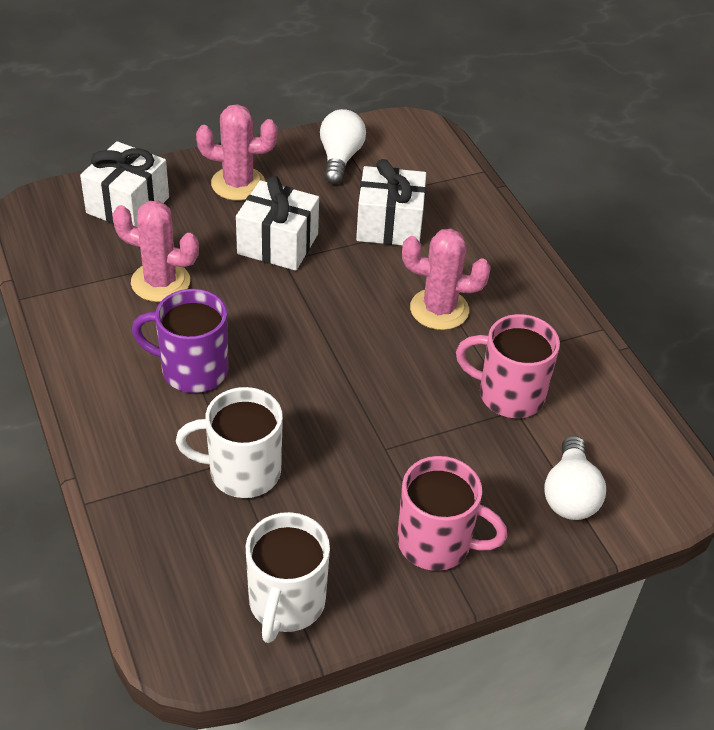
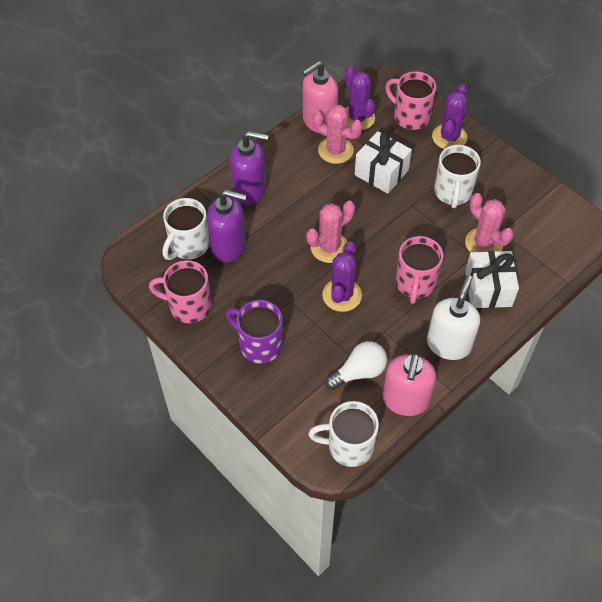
pink mug: [397,456,507,571] [456,314,560,418] = 2 -> [149,260,211,323] [385,71,436,130] [396,236,443,304] = 3
pink soap dispenser: none = 0 -> [302,61,338,133] [383,353,436,416] = 2
purple cactus: none = 0 -> [322,242,362,312] [345,66,375,130] [432,84,468,149] = 3
purple soap dispenser: none = 0 -> [207,190,247,262] [230,131,269,205] = 2
white gift: [80,141,169,227] [236,176,319,271] [356,159,426,246] = 3 -> [355,131,412,194] [465,251,519,308] = 2
white light bulb: [320,109,366,184] [544,436,606,520] = 2 -> [325,341,387,390] = 1
white mug: [176,387,283,498] [246,512,330,643] = 2 -> [163,198,210,260] [308,401,379,467] [434,145,481,208] = 3
white soap dispenser: none = 0 -> [427,275,480,360] = 1

